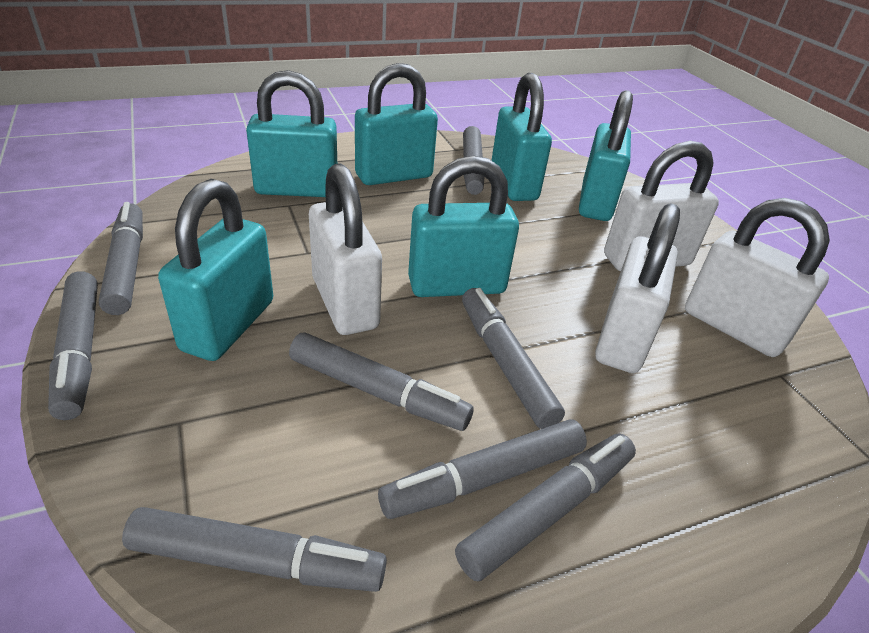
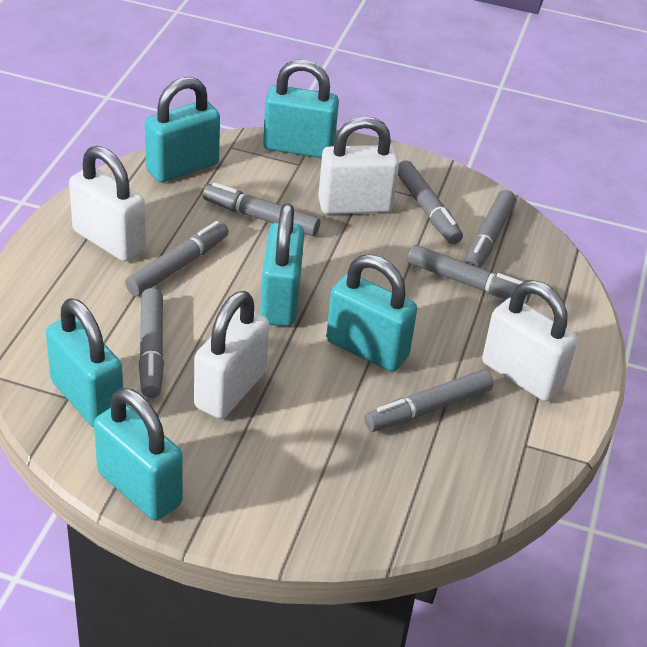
grey marker: [48,271,98,420] [99,202,143,315] [122,507,387,592] [289,332,474,431] [378,419,587,519] [455,433,636,581] [462,288,565,429] [463,126,484,195] = 8 -> [125,221,229,296] [139,288,164,398] [203,182,320,236] [364,369,494,432] [398,160,463,244] [407,245,531,304] [464,190,516,268] = 7

